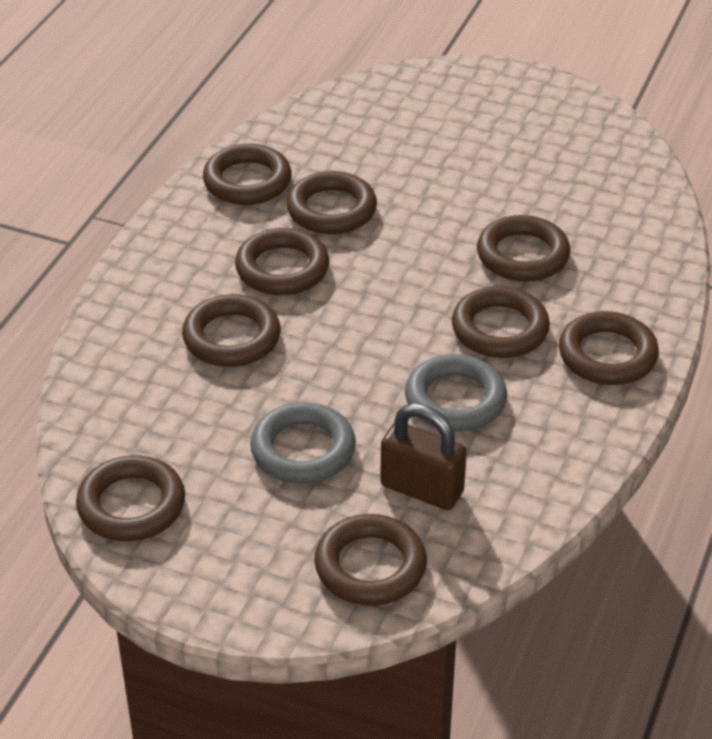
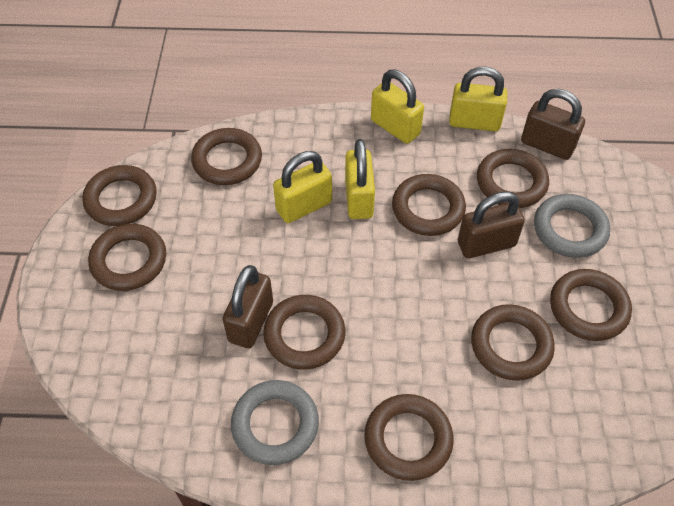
brown padlock: [380,403,467,510] = 1 -> [222,265,273,348] [458,191,525,258] [521,89,585,160] = 3
yellow padlock: none = 0 -> [273,151,332,223] [345,139,375,219] [371,70,424,144] [449,67,507,131] = 4

